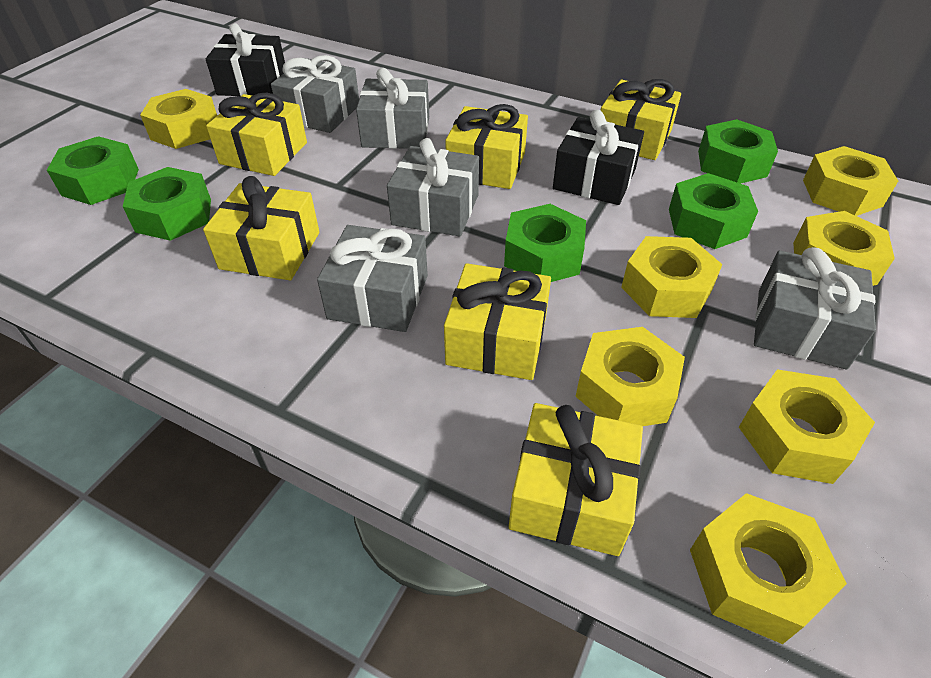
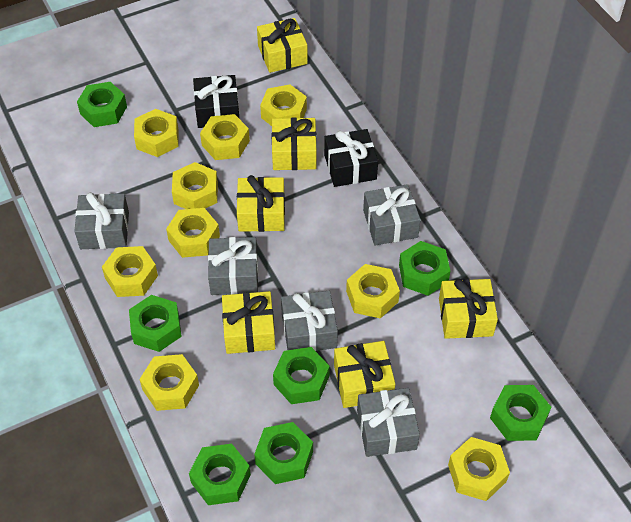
green nut: [47,136,139,205] [123,167,211,241] [504,204,586,282] [669,173,758,249] [698,119,778,184] = 5 -> [77,82,127,127] [129,295,182,352] [189,444,251,505] [254,422,313,484] [273,347,330,404] [399,241,450,296] [490,385,551,441] = 7
yellow nut: [140,89,217,149] [575,327,685,426] [621,236,723,318] [690,493,847,644] [739,369,875,484] [793,211,895,286] [803,146,898,216] = 7 -> [102,246,158,297] [134,109,179,157] [139,354,199,411] [166,208,220,258] [172,162,218,209] [200,114,250,160] [260,84,307,126] [346,264,400,319] [448,437,510,501] = 9

